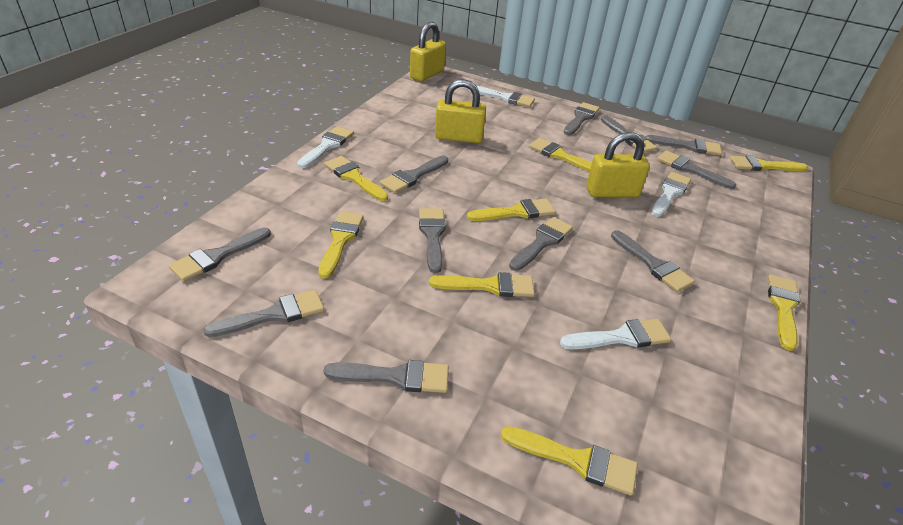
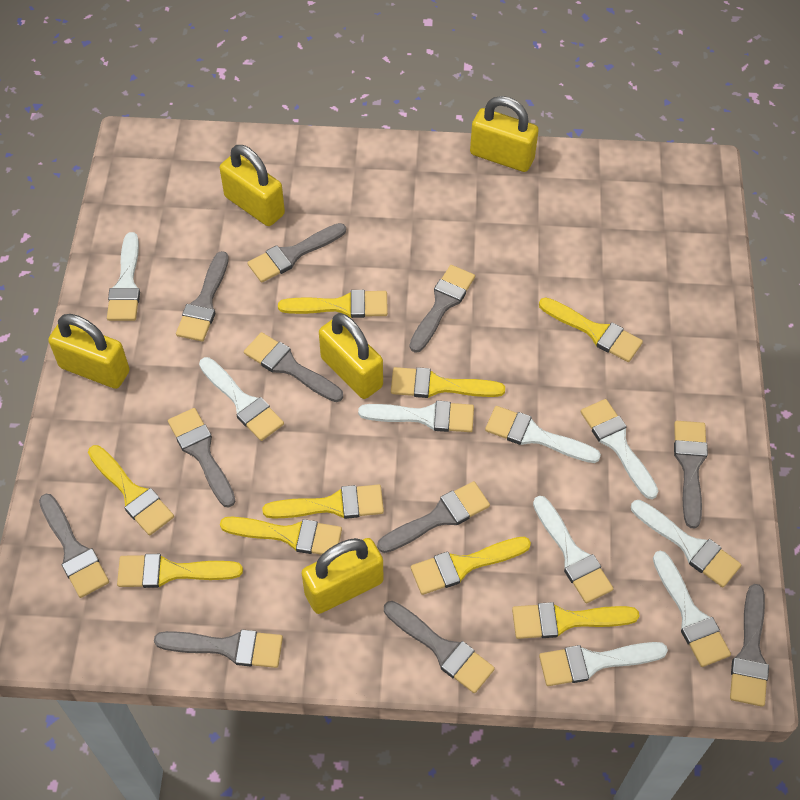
white brush: [297,126,354,168] [469,86,535,107] [560,319,672,349] [651,172,691,217] = 4 -> [107,232,140,321] [199,357,284,441] [358,401,474,432] [485,406,601,463] [533,496,613,603] [539,642,668,686] [581,399,658,499] [631,500,741,587] [653,551,731,667] = 9
yellow brush: [318,211,364,278] [324,156,388,201] [429,272,535,297] [467,199,556,221] [501,426,638,495] [529,138,592,172] [730,155,808,171] [768,274,801,351] = 8 -> [88,445,174,535] [117,554,243,588] [220,517,342,555] [262,484,384,519] [278,290,388,318] [391,367,505,398] [411,537,531,595] [512,602,639,639] [539,297,643,362] = 9
yellow padlock: [410,22,446,81] [435,79,486,143] [586,132,650,197] = 3 -> [48,314,130,389] [220,145,285,226] [302,538,383,614] [319,313,383,399] [470,96,539,172] = 5

